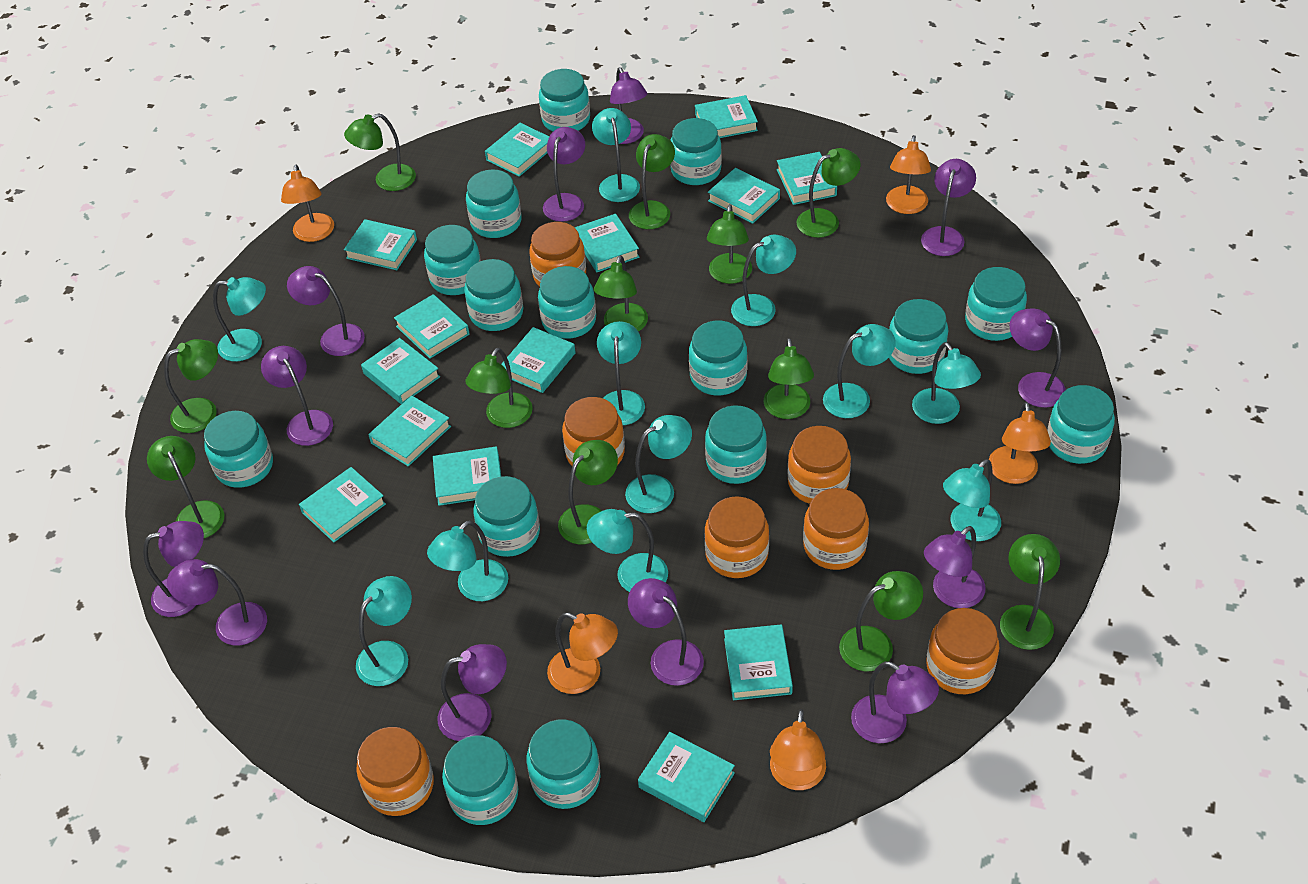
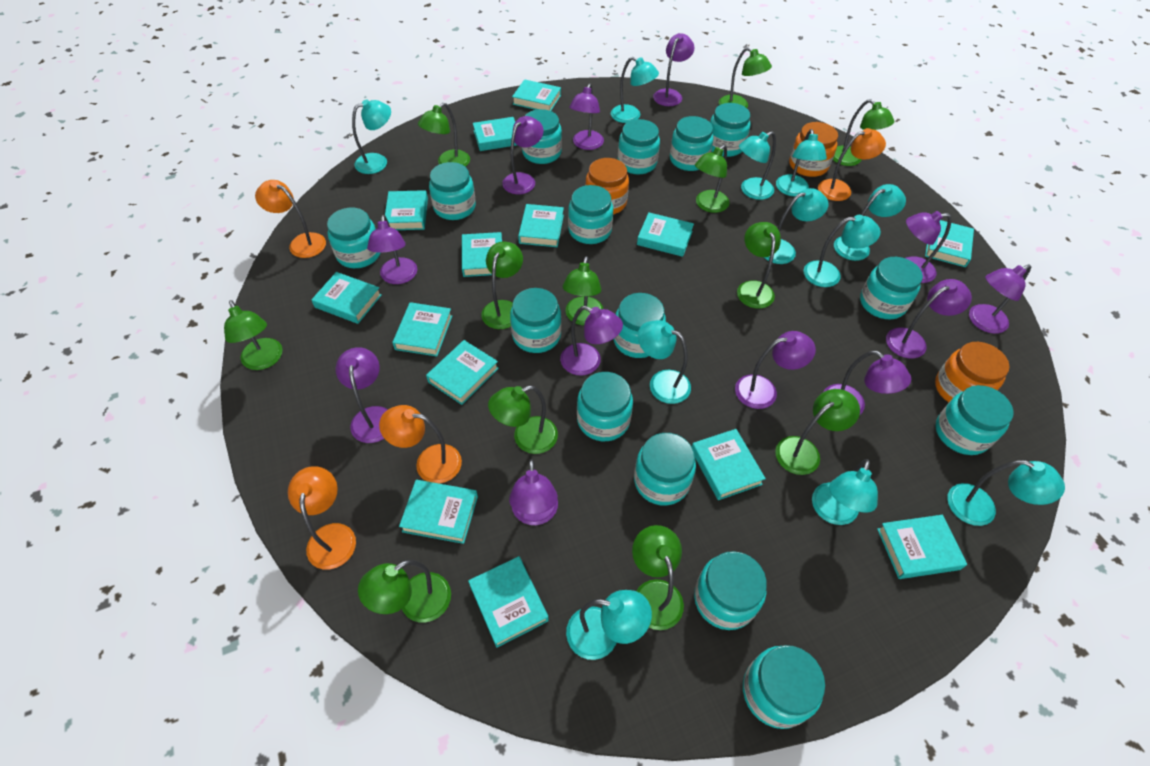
orange jar: [356,727,434,816] [529,222,586,287] [562,397,625,466] [704,496,769,578] [787,426,851,504] [803,488,869,570] [926,608,999,694] = 7 -> [585,158,629,214] [789,122,838,177] [935,342,1010,402] = 3
orange lamp: [281,165,334,242] [547,613,618,694] [770,709,826,790] [886,135,931,214] [989,402,1051,484] = 5 -> [255,180,326,258] [288,466,356,569] [379,405,462,484] [818,128,886,201] = 4

